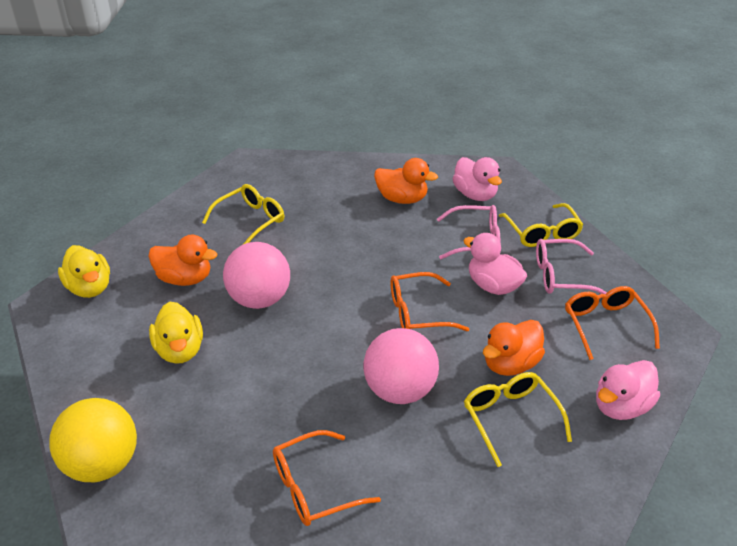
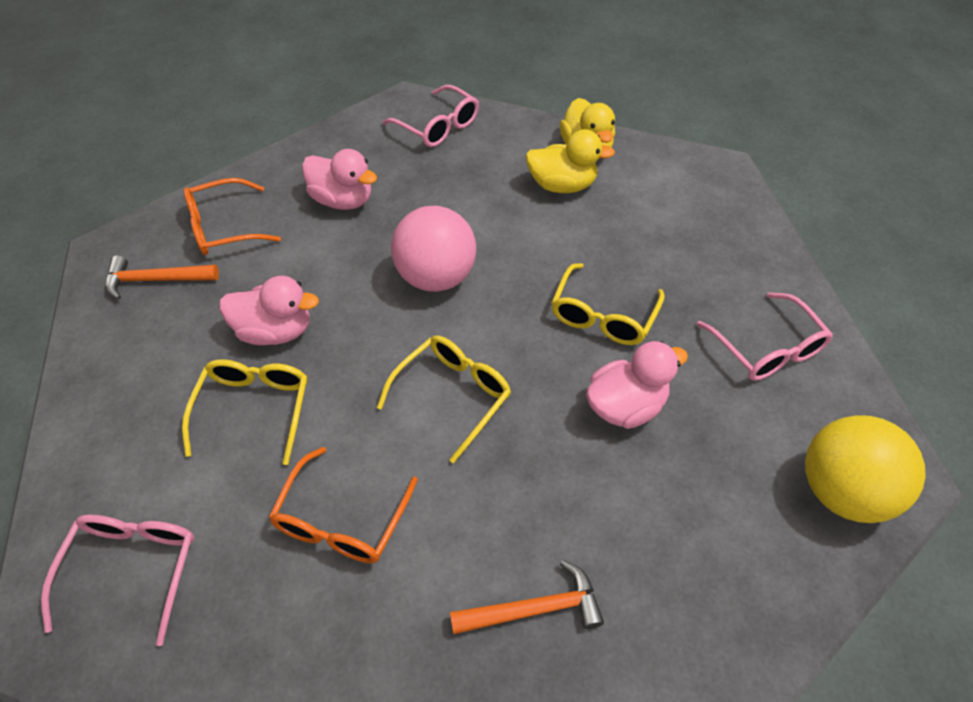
orange duck: [148,234,217,286] [374,158,438,204] [483,320,545,376] = 3 -> none = 0
orange glasses: [273,430,381,526] [390,272,469,331] [565,286,660,360] = 3 -> [184,178,281,255] [269,447,418,563] = 2
orange hammer: none = 0 -> [105,256,219,300] [450,560,604,634] = 2
pink ball: [223,242,290,309] [363,328,439,404] = 2 -> [391,206,476,292] = 1
pink glasses: [437,205,500,259] [536,239,607,294] = 2 -> [41,514,194,646] [382,85,479,147] [697,292,833,381] = 3

